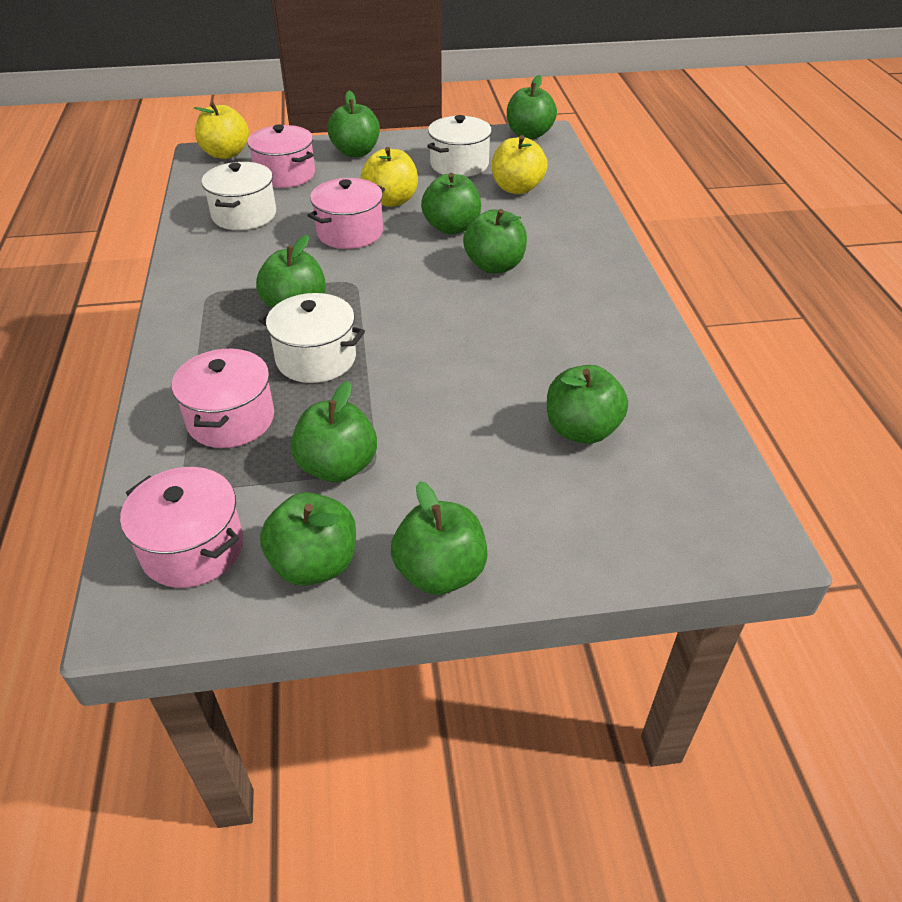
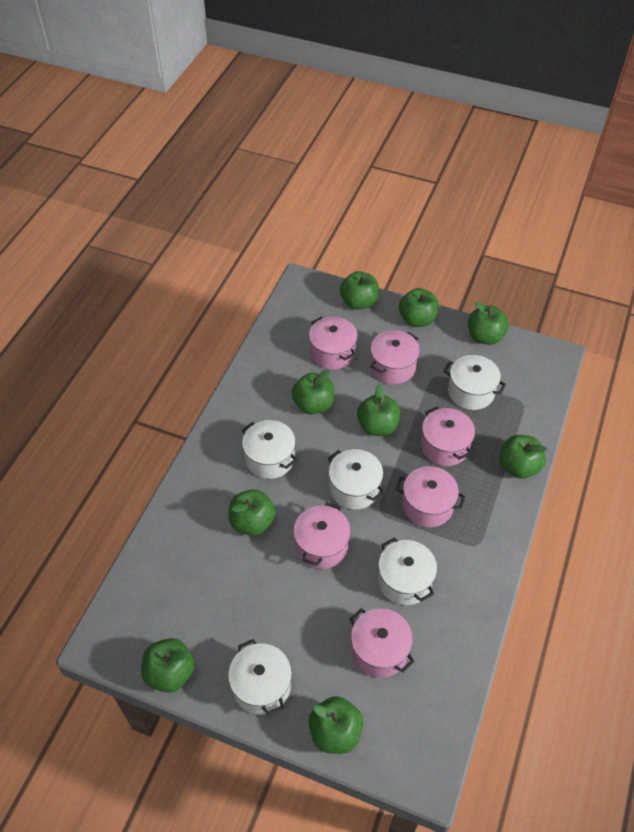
pink pot: [120,467,243,588] [172,349,274,448] [247,125,315,188] [307,178,385,249] = 4 -> [293,503,351,569] [309,317,358,370] [350,608,415,678] [370,330,420,384] [396,466,465,527] [421,407,475,466] = 6
white pot: [202,162,276,230] [259,293,365,383] [427,115,492,177] = 3 -> [228,639,292,715] [242,420,297,479] [328,449,384,510] [378,538,437,605] [444,355,506,410] = 5
yellow apple: [194,102,249,159] [361,147,418,207] [492,135,548,194] = 3 -> none = 0

